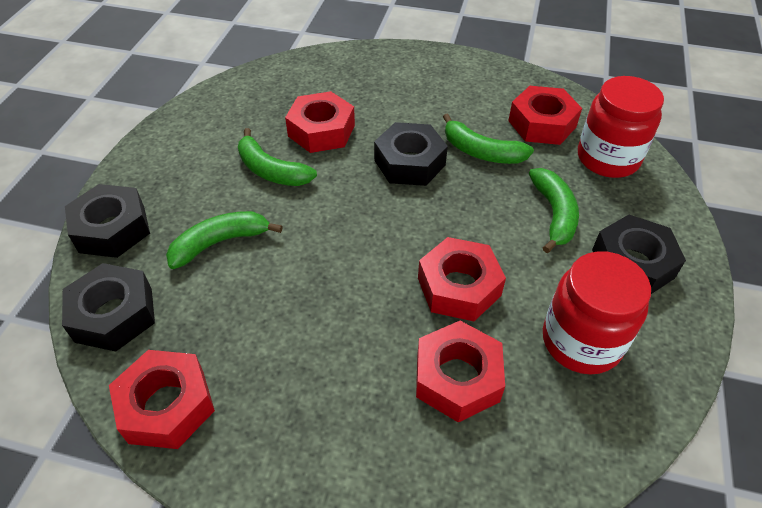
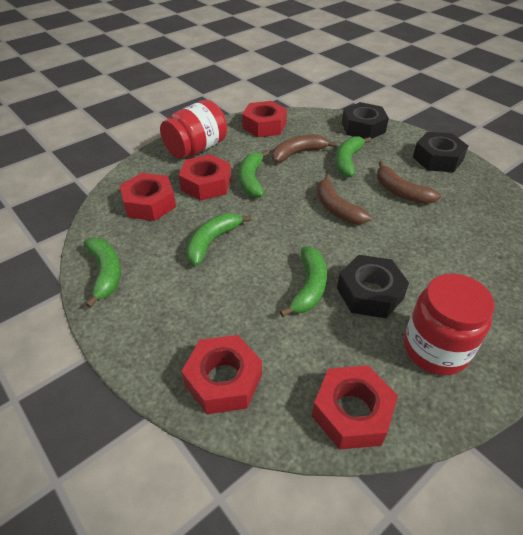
black nut: [62,263,155,351] [65,184,150,258] [374,122,448,186] [592,215,686,294] = 4 -> [337,255,409,318] [342,102,389,139] [413,132,468,172] = 3
brown banana: none = 0 -> [272,135,337,162] [317,174,371,224] [377,161,441,204] = 3
green banana: [166,211,283,269] [238,128,317,186] [443,113,534,164] [529,168,579,253] = 4 -> [84,238,121,308] [186,213,252,266] [239,150,269,198] [280,247,327,317] [335,136,372,177] = 5

